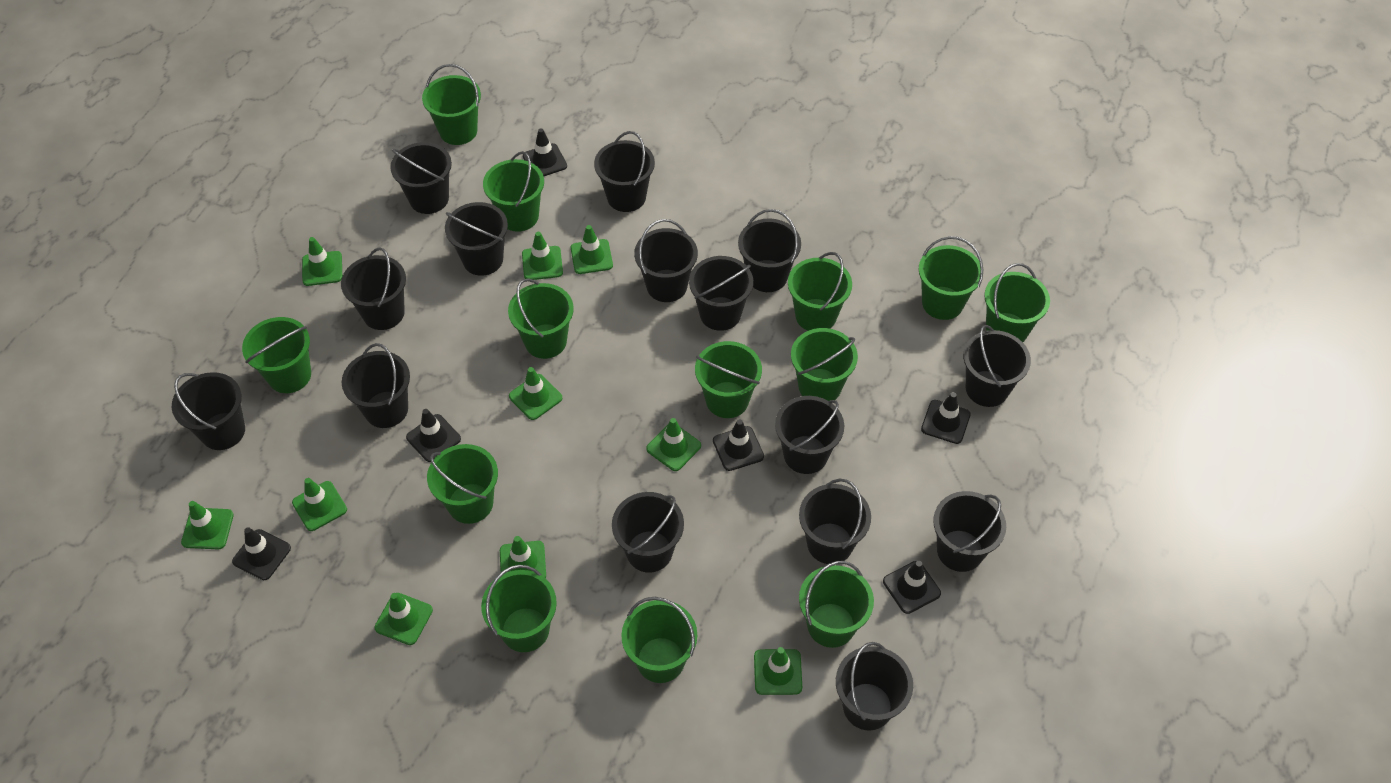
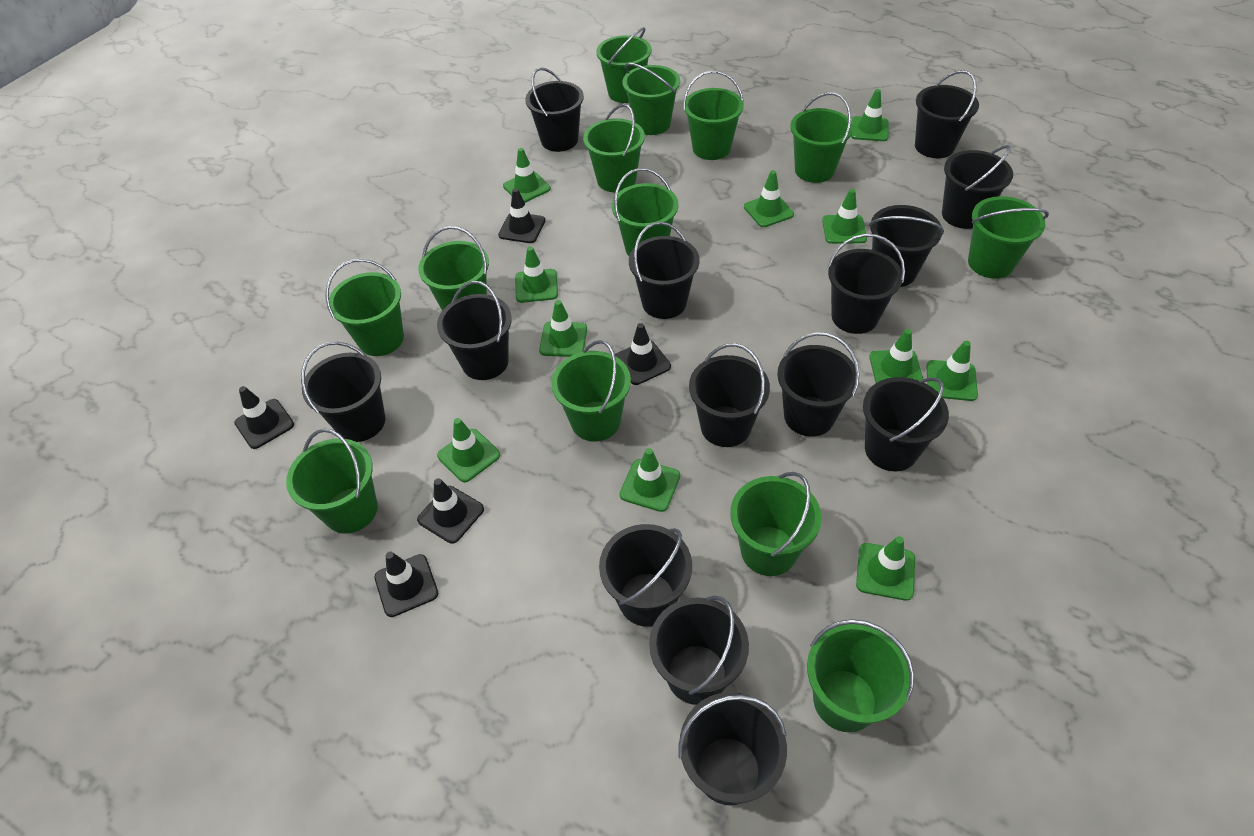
black bucket: [172,372,245,450] [341,247,406,330] [342,343,410,428] [390,142,452,214] [445,202,508,276] [594,131,655,212] [612,492,684,573] [634,219,698,302] [689,256,753,331] [738,209,801,292] [775,396,844,474] [799,479,871,564] [836,642,913,730] [933,491,1006,572] [963,325,1031,407] = 15 -> [301,342,385,442] [437,281,512,380] [525,67,584,152] [599,524,692,627] [629,222,700,319] [649,596,749,705] [678,692,787,805] [689,343,770,447] [777,332,860,437] [827,234,905,334] [863,377,949,471] [869,205,944,287] [915,70,979,158] [942,145,1013,229] = 14
black traffic cone: [232,527,291,580] [406,409,461,462] [523,128,567,176] [713,419,764,471] [883,561,941,614] [921,392,971,444] = 6 -> [234,386,294,449] [374,552,439,617] [417,478,484,544] [498,188,546,243] [615,323,671,385] = 5
green traffic cone: [181,501,234,549] [292,478,347,531] [302,237,342,286] [375,593,433,645] [500,536,546,578] [509,367,563,420] [522,232,563,280] [571,225,613,274] [646,418,701,471] [754,647,802,695] = 10 -> [437,418,500,482] [503,148,551,203] [515,246,558,303] [539,300,587,357] [620,448,680,512] [744,170,794,227] [822,189,867,244] [851,89,889,141] [856,536,915,601] [869,329,923,383] [926,341,978,401] = 11

